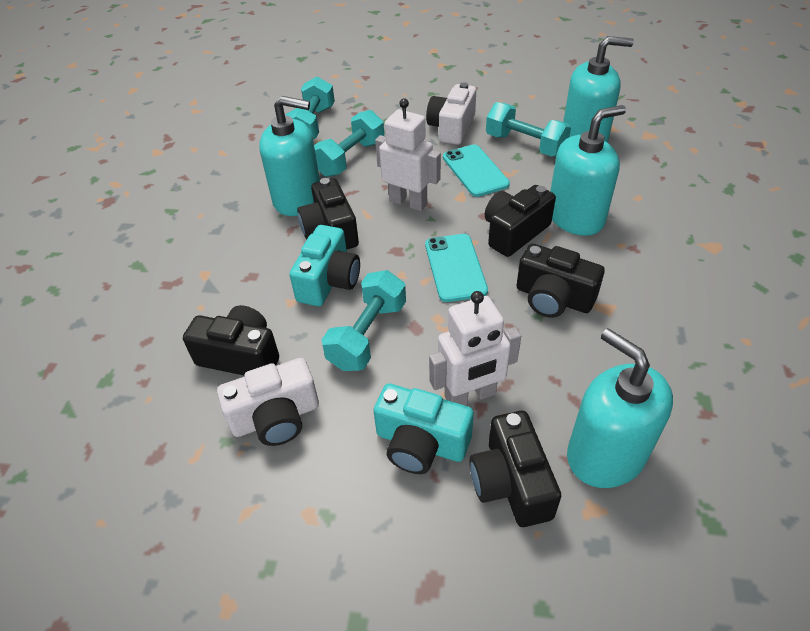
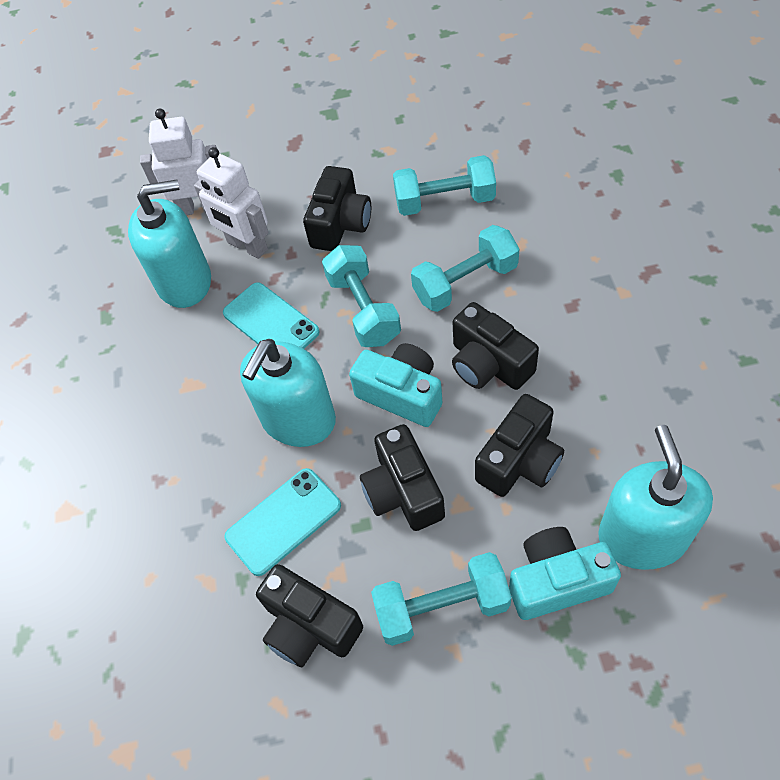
turquoise soap dispenser: [259,96,320,216] [550,105,626,236] [563,36,634,143] [567,328,673,488] = 4 -> [128,180,211,308] [240,339,336,447] [598,425,713,570] = 3
white camera: [217,358,319,446] [426,82,476,145] = 2 -> none = 0

